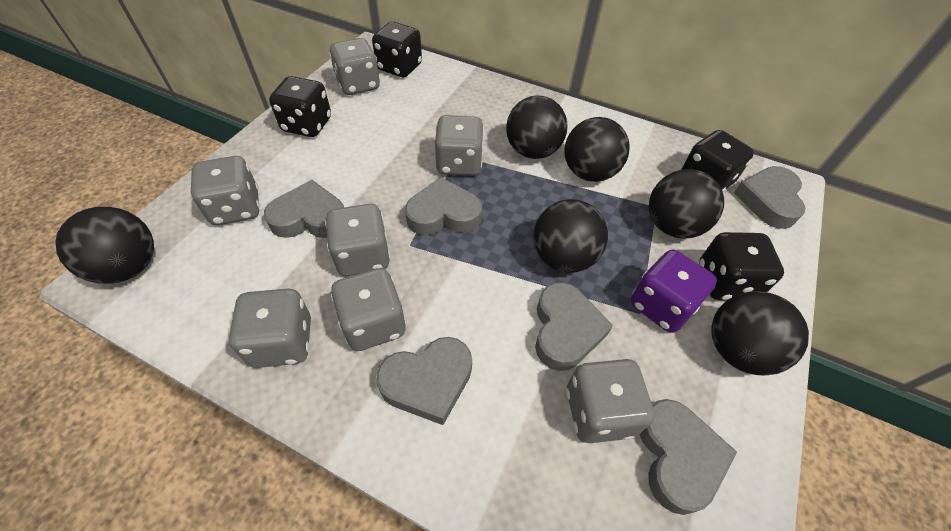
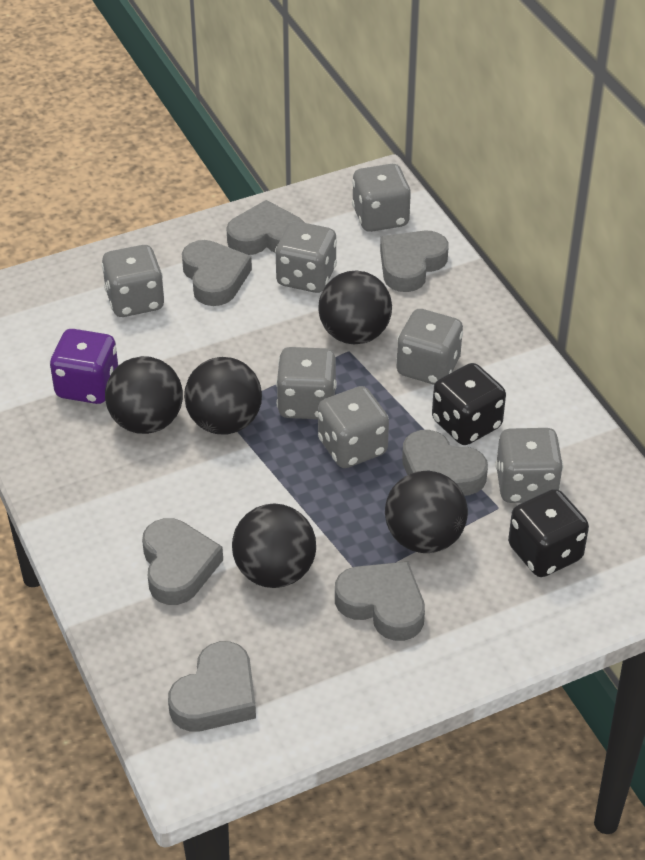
black ball: [55,207,154,284] [506,96,568,159] [533,199,608,273] [564,117,630,182] [649,169,724,239] [711,291,809,375] = 6 -> [105,356,183,434] [184,357,262,434] [232,504,316,588] [318,270,392,344] [385,470,468,553] = 5
black dice: [269,76,331,137] [372,22,422,77] [681,130,754,192] [699,232,784,300] = 4 -> [432,363,506,445] [508,489,589,577] = 2
grey heart: [264,180,344,238] [376,337,472,425] [405,177,482,235] [535,282,613,371] [640,399,737,515] [734,166,806,229] = 6 -> [142,518,223,605] [168,641,256,732] [182,240,252,306] [226,200,305,255] [335,562,425,641] [380,231,449,292] [402,430,488,496] = 7

